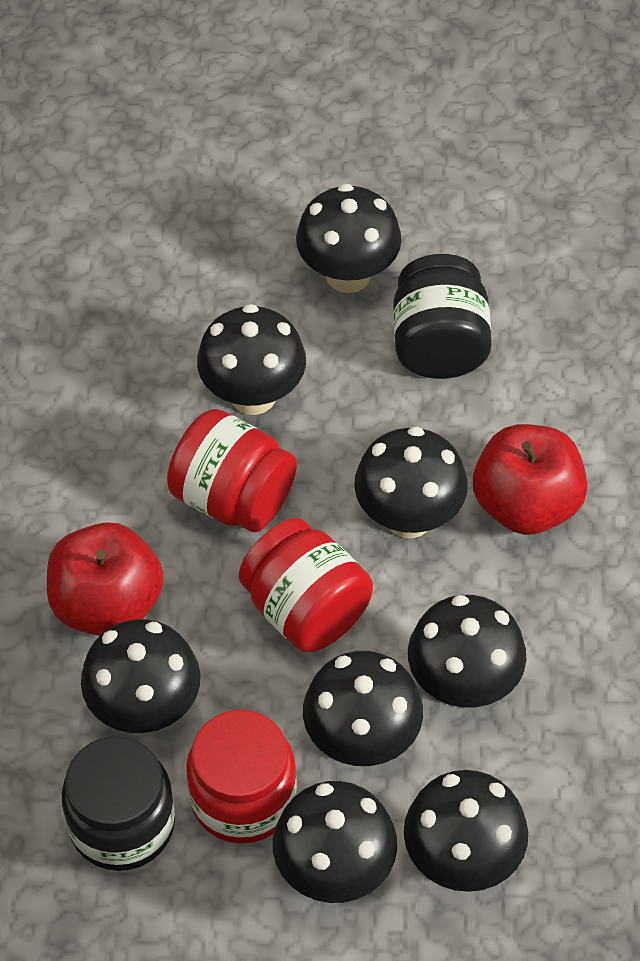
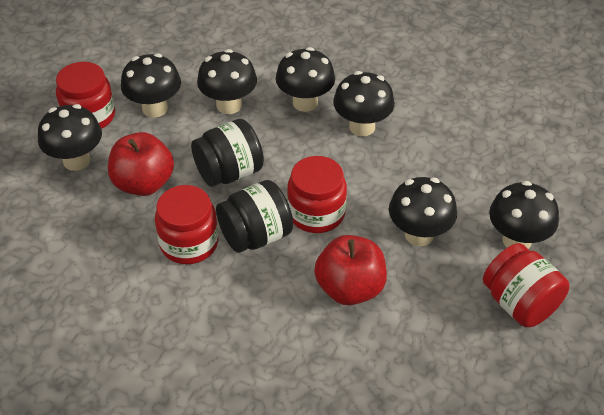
black mushroom: [81,619,200,733] [197,304,306,415] [273,781,397,903] [296,183,402,293] [303,651,423,766] [354,426,468,538] [404,770,528,892] [408,595,526,708] = 8 -> [38,104,102,171] [121,53,181,118] [197,49,257,114] [276,47,335,112] [333,71,395,136] [389,177,457,247] [489,181,559,249] = 7
red jar: [167,409,297,532] [186,710,297,844] [239,518,373,652] = 3 -> [56,62,115,129] [155,185,218,264] [287,156,347,233] [483,243,569,327] = 4

